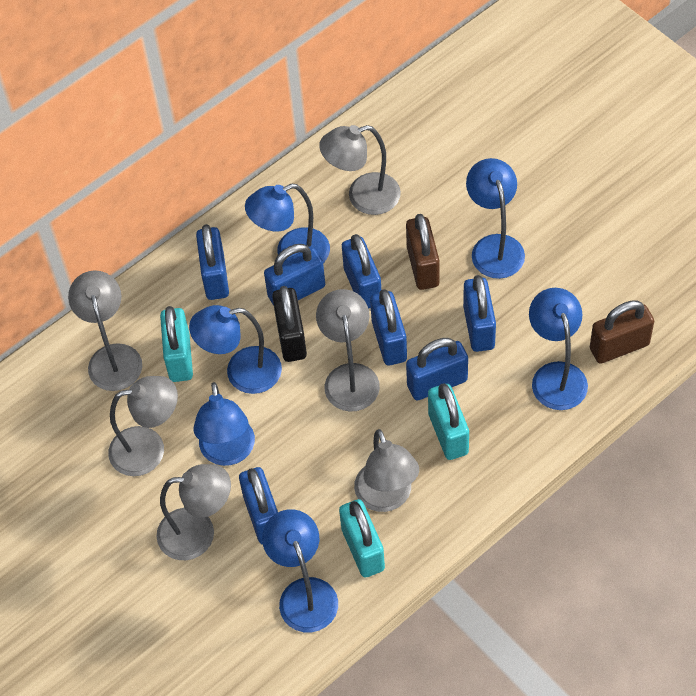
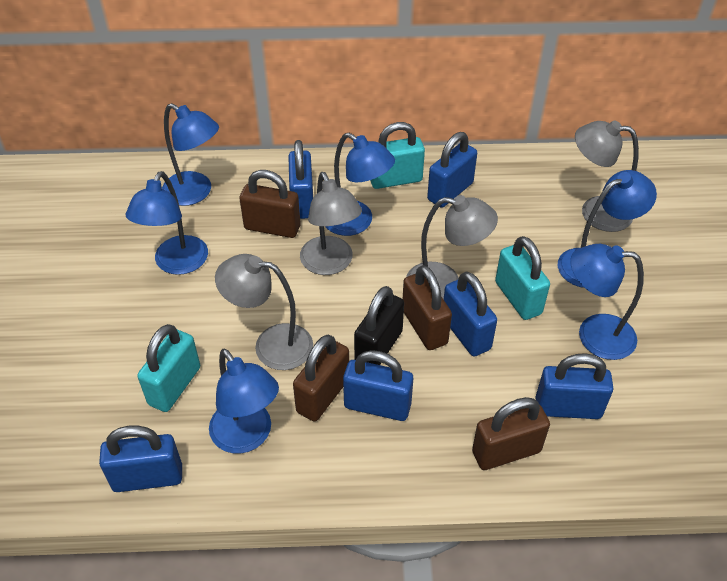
blue padlock: [196,224,229,300] [239,467,278,545] [264,244,325,305] [342,234,381,309] [370,289,407,366] [406,338,468,401] [463,275,496,352] = 7 -> [99,426,182,492] [288,140,313,219] [343,350,413,421] [427,132,477,208] [444,272,497,356] [536,353,613,419] = 6
brown padlock: [406,214,440,290] [590,300,654,364] = 2 -> [239,170,301,238] [293,335,349,422] [403,265,452,350] [472,397,550,470] = 4
grey lamp: [68,270,142,391] [108,376,178,476] [156,464,231,560] [316,289,380,412] [319,125,401,215] [354,429,419,512] = 6 -> [215,254,313,370] [300,172,362,275] [406,195,498,299] [575,120,639,232] = 4

